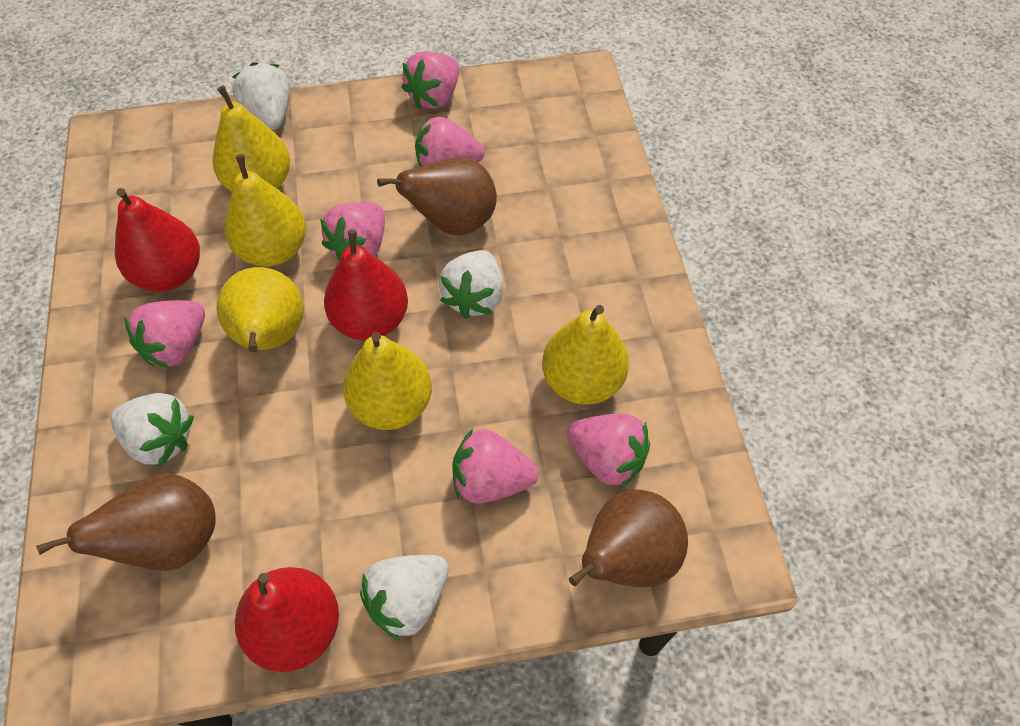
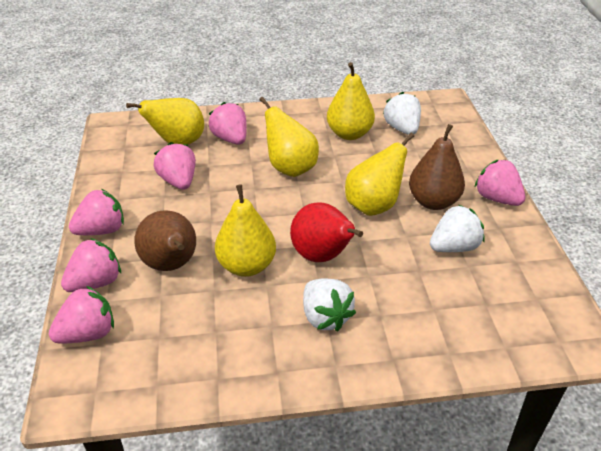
brown pear: [36,473,216,571] [377,157,497,236] [569,489,688,587] = 3 -> [134,210,196,271] [409,124,465,210] = 2
red pear: [115,188,200,292] [235,567,339,672] [324,229,408,340] = 3 -> [290,202,363,262] = 1
white strawberry: [110,393,194,467] [232,62,290,130] [360,555,449,641] [439,250,503,319] = 4 -> [303,278,356,331] [383,92,421,135] [430,205,484,252] = 3

